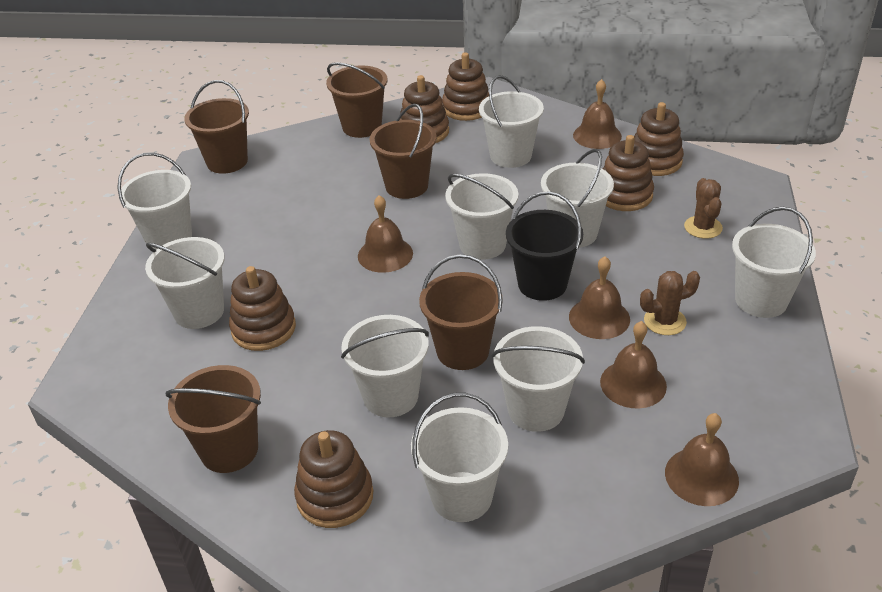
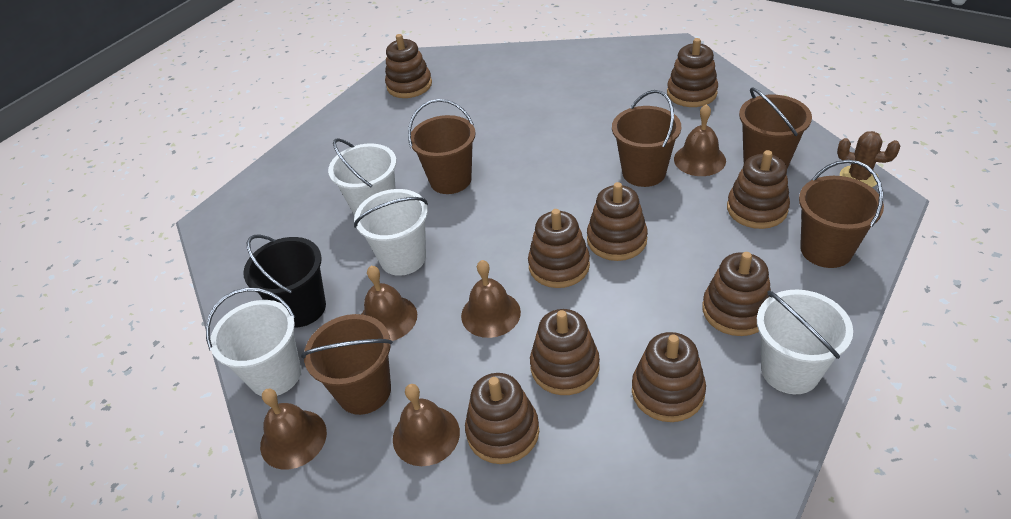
brown cactus: [640,271,700,335] [684,178,723,239] = 2 -> [837,131,900,187] = 1
brown stacking toy: [229,266,296,351] [294,430,373,528] [400,75,449,143] [442,52,489,121] [603,135,654,211] [634,102,684,176] = 6 -> [385,34,432,98] [465,373,539,464] [528,209,590,288] [530,309,600,395] [587,182,648,261] [632,332,706,422] [667,38,718,107] [702,252,771,336] [727,150,790,229] = 9
white bucket: [117,153,192,250] [145,237,225,329] [341,315,429,417] [411,393,508,522] [445,173,519,260] [479,75,544,168] [492,326,585,432] [541,149,614,248] [732,207,816,318] = 9 -> [206,288,301,396] [328,138,397,216] [354,189,428,276] [757,289,853,394] = 4

